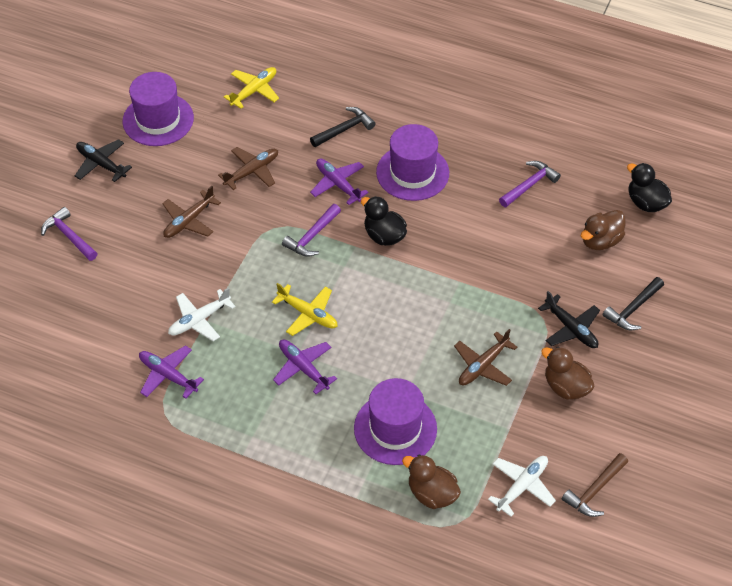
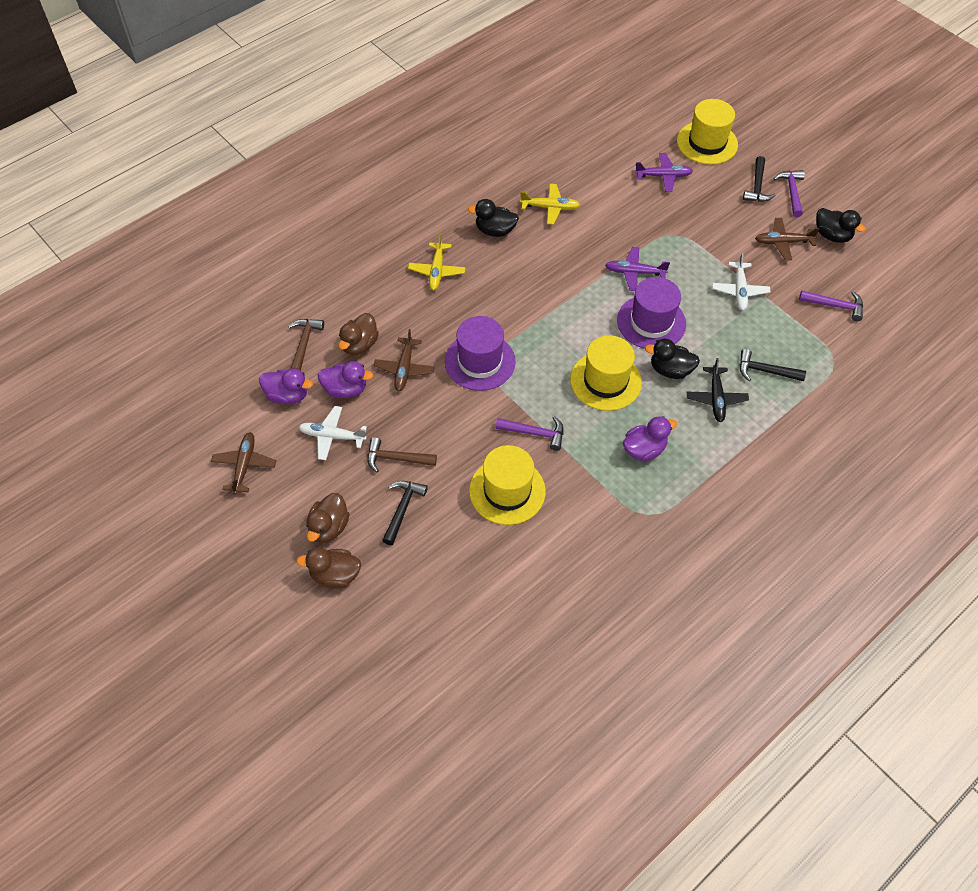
black duck: [361,196,407,246] [627,163,672,212] = 2 -> [468,199,519,237] [645,339,700,379] [816,208,866,243] = 3
black hammer: [310,107,376,147] [602,277,664,330] = 2 -> [382,481,428,545] [739,349,806,381] [743,156,776,202] = 3
black plane: [75,139,132,182] [538,291,600,348] = 2 -> [687,358,749,422] = 1
brown hammer: [562,453,628,517] = 1 -> [288,319,324,371] [367,437,437,473] = 2
purple duck: none = 0 -> [259,368,313,404] [318,361,373,398] [623,416,677,461] = 3
purple hat: [123,72,194,146] [354,378,437,465] [376,124,449,201] = 3 -> [445,316,516,391] [617,277,686,349] = 2
purple plane: [139,345,204,399] [273,340,337,394] [310,159,369,205] = 3 -> [605,247,670,291] [634,153,693,192] = 2
yellow hat: none = 0 -> [469,445,546,525] [570,335,642,411] [677,99,738,165] = 3

